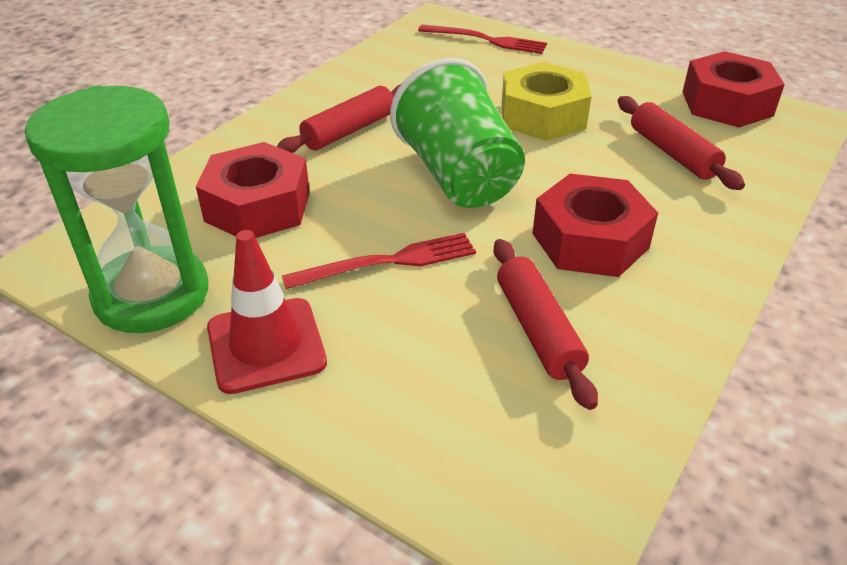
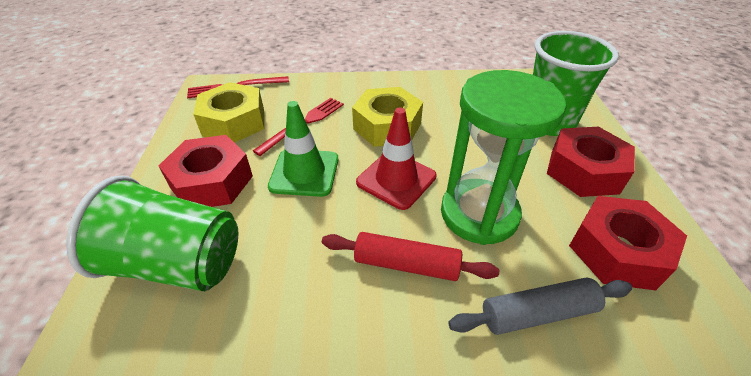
green cup: [390,58,525,208] = 1 -> [66,175,238,291] [533,31,619,136] = 2
green traffic cone: none = 0 -> [268,101,338,197] = 1
grey rolling pin: none = 0 -> [448,277,632,335] = 1
red rolling pin: [277,84,401,153] [493,239,598,410] [618,96,745,190] = 3 -> [322,232,499,281] = 1
yellow nut: [502,62,592,141] = 1 -> [193,82,264,143] [352,87,423,147] = 2

